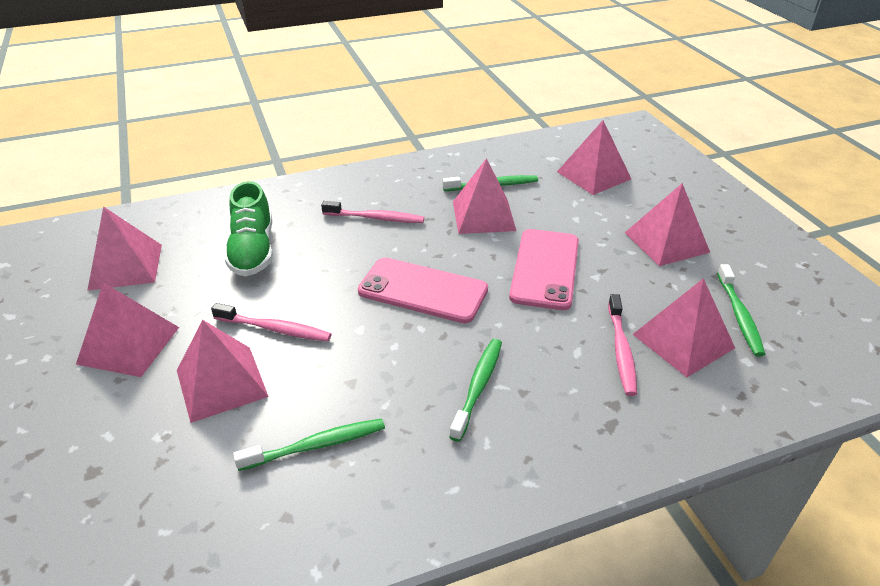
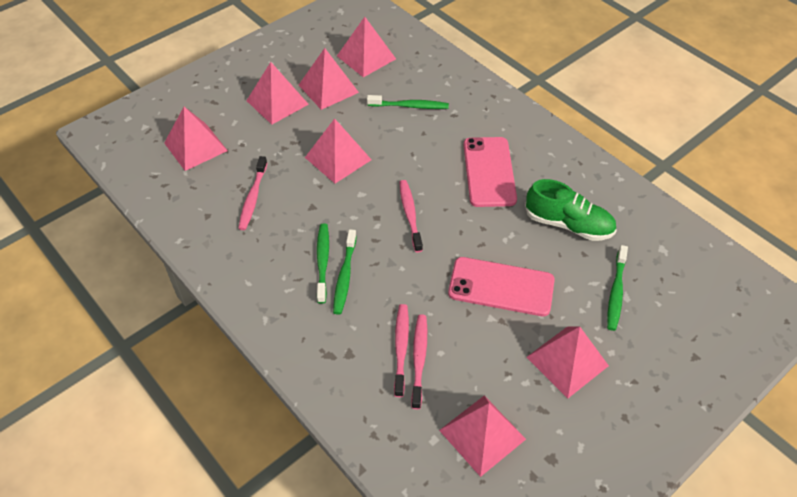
pink toothbrush: [211,303,331,342] [321,201,424,223] [608,294,637,396] = 3 -> [238,156,267,230] [394,304,409,397] [399,180,423,253] [411,315,427,409] = 4

